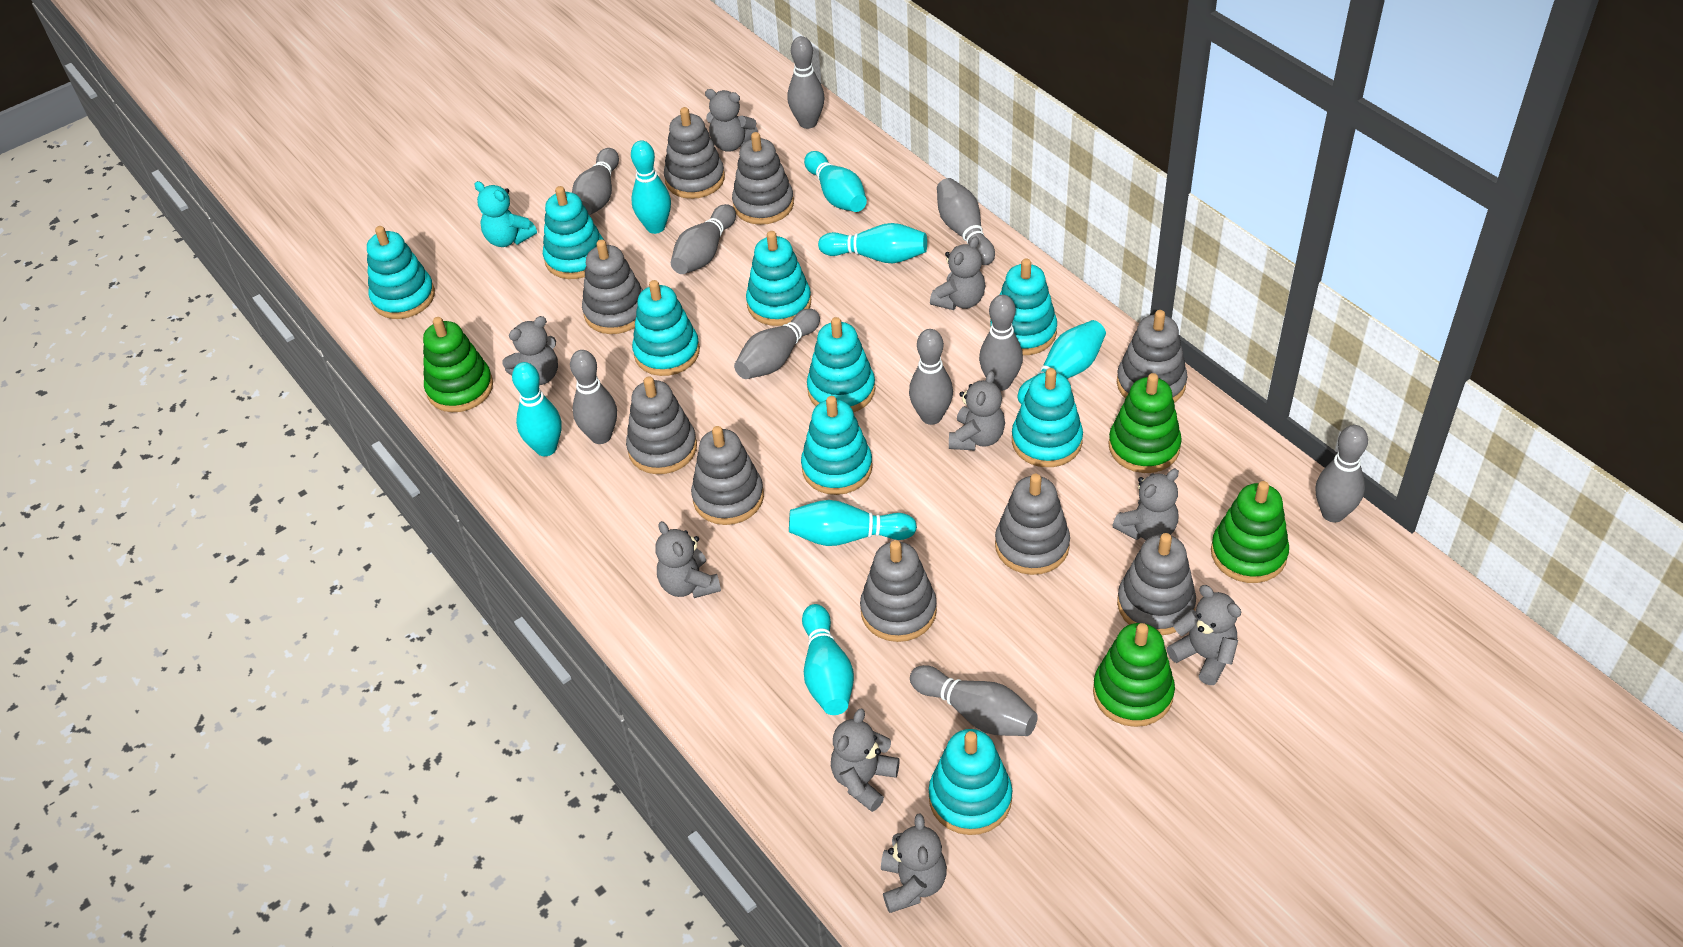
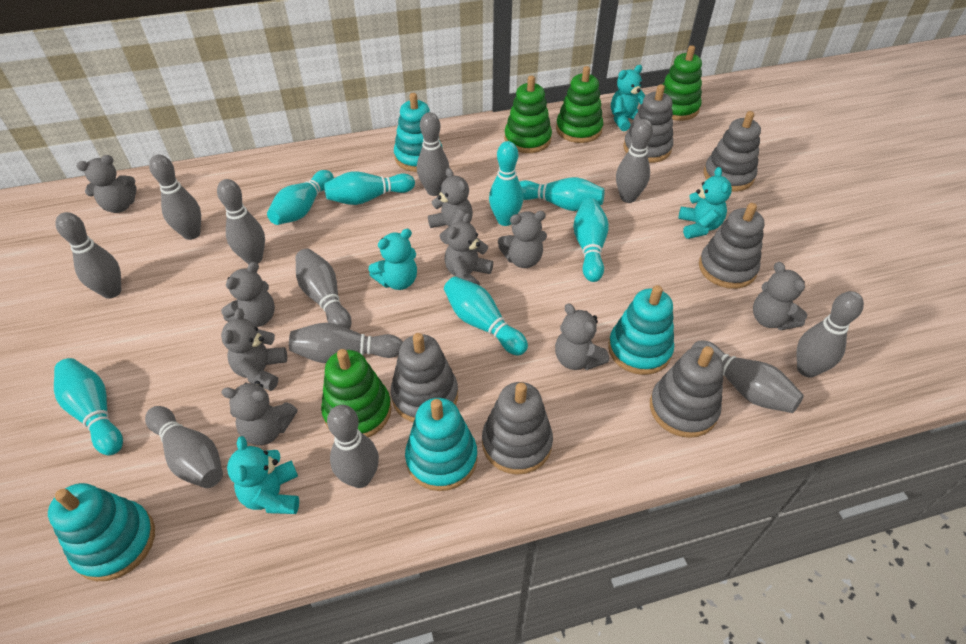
grey bowling pin: [570,350,617,444] [572,148,619,215] [671,204,736,274] [734,309,820,379] [788,36,825,129] [909,329,953,425] [910,665,1038,736] [937,178,995,265] [979,295,1023,391] [1316,425,1368,522] = 10 -> [55,212,121,299] [145,406,223,488] [149,155,201,240] [217,179,265,264] [289,323,403,363] [295,249,352,329] [327,405,379,488] [417,112,450,196] [616,119,653,203] [692,341,804,413] [797,291,864,378] = 11
grey stacking toy: [582,240,643,334] [626,376,697,474] [664,107,725,199] [691,426,764,525] [732,132,794,225] [860,540,937,642] [995,474,1070,575] [1117,310,1187,403] [1117,533,1196,635] = 9 -> [391,333,458,422] [482,382,553,475] [623,84,673,163] [650,346,724,438] [699,203,765,289] [704,111,761,191] = 6
turquoise stacking toy: [367,226,435,319] [543,186,604,279] [632,280,700,376] [746,231,811,326] [801,396,873,495] [807,317,875,412] [929,729,1012,835] [990,258,1057,355] [1012,368,1083,467] = 9 -> [48,483,155,581] [394,93,442,172] [405,398,477,491] [608,285,674,375] = 4
turquoise teddy bear: [474,181,537,247] = 1 -> [227,436,299,514] [368,229,417,290] [611,65,645,131] [678,167,732,239] = 4

